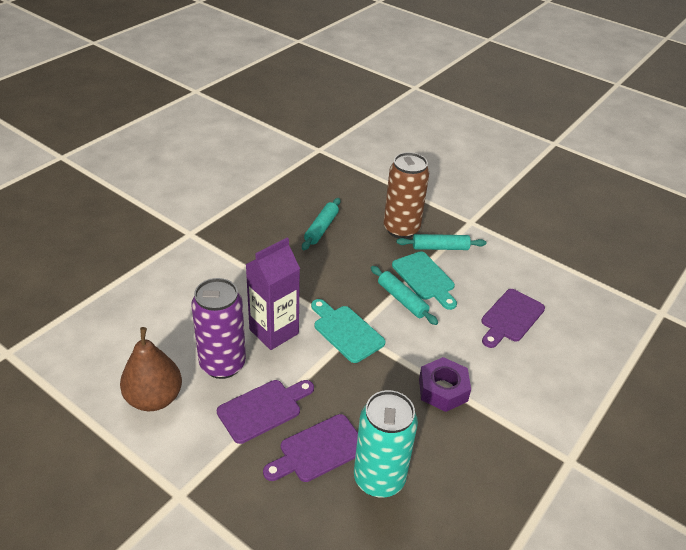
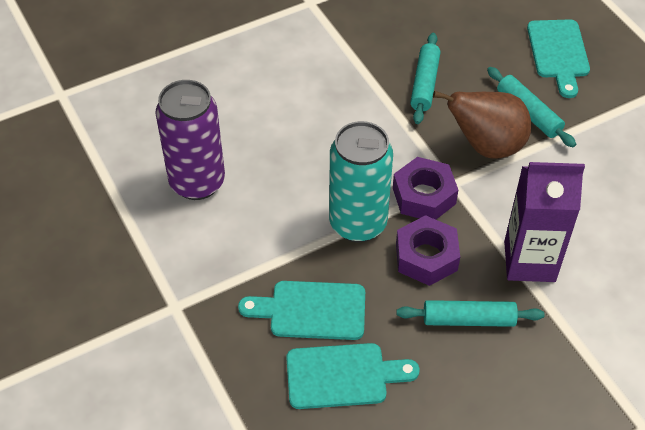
brown can: [384,152,429,239] = 1 -> none = 0
purple cutting board: [217,380,314,444] [263,414,358,482] [481,289,545,348] = 3 -> none = 0
purple nut: [419,357,471,412] = 1 -> [393,157,458,220] [396,215,460,286] = 2
turquoise cutting board: [311,299,386,363] [392,251,457,310] = 2 -> [238,281,365,340] [286,343,420,409] [527,19,590,98] = 3

